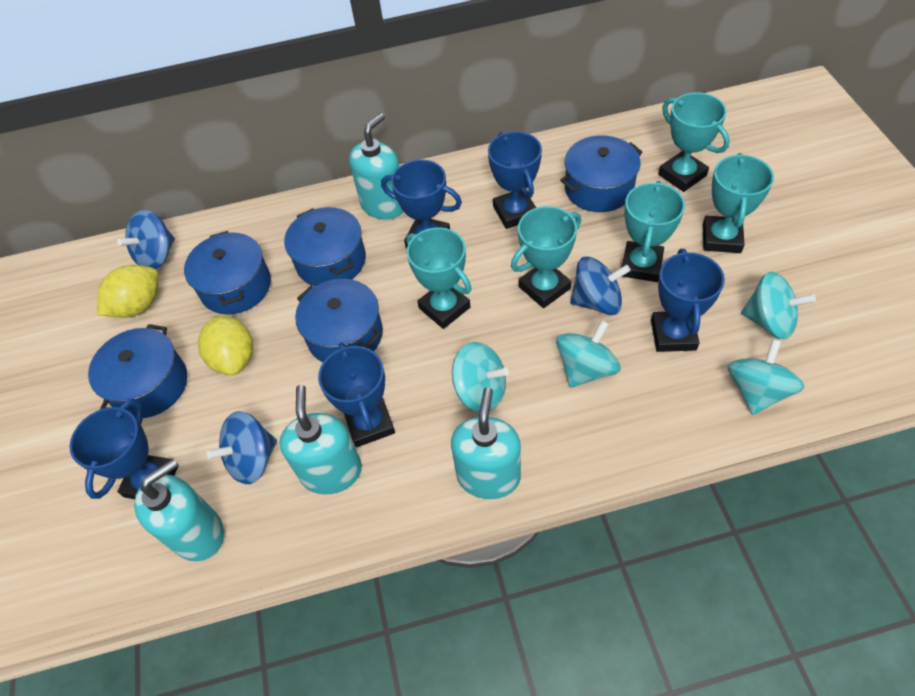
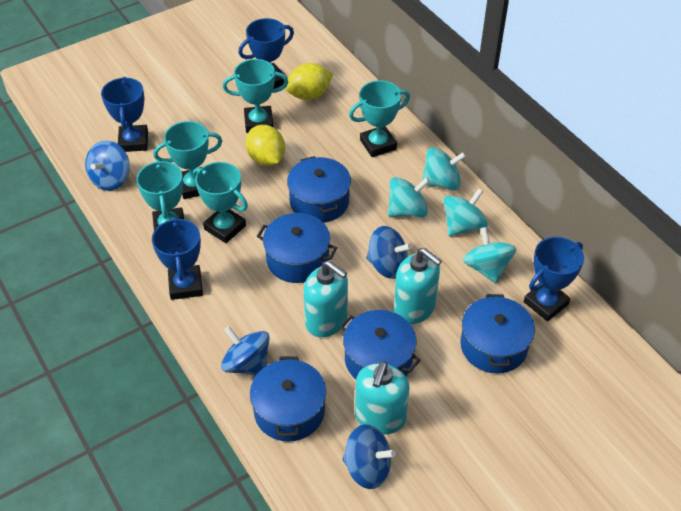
blue spinning top: [117,210,175,269] [207,411,277,484] [570,256,631,315] = 3 -> [85,140,130,191] [221,326,270,375] [343,424,396,489] [366,226,412,279] = 4
blue trophy: [70,399,179,499] [318,342,395,447] [381,160,462,249] [488,131,542,229] [651,249,725,352] = 5 -> [101,77,148,152] [152,217,203,300] [239,18,294,89] [524,237,584,321] = 4
turquoise soap dispenser: [134,459,224,561] [279,385,362,494] [349,113,404,219] [451,387,521,499] = 4 -> [304,260,348,337] [355,361,410,434] [394,248,442,324] = 3

